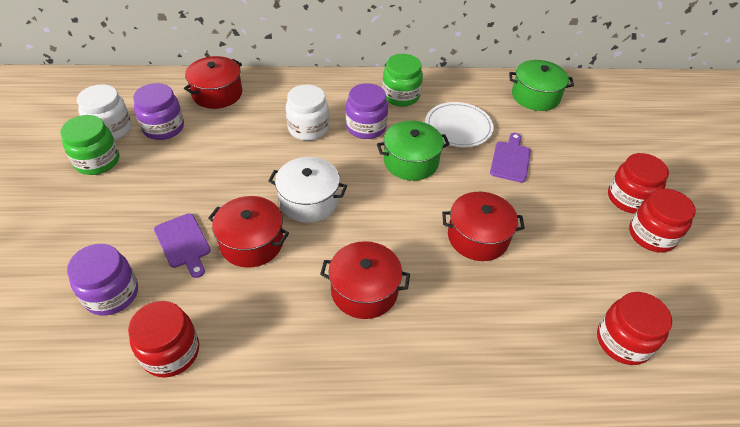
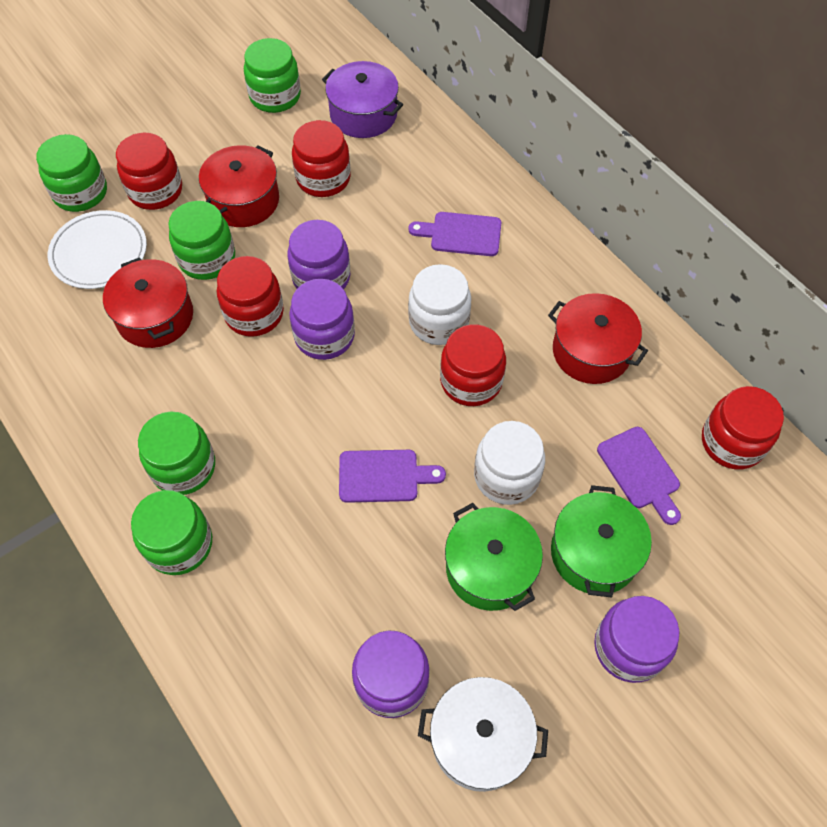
green jar: [60,115,119,175] [382,54,423,106] = 2 -> [36,134,107,212] [131,490,212,575] [138,412,215,495] [168,201,235,280] [244,38,301,113] = 5
purple cutting board: [154,213,211,278] [490,133,531,183] = 2 -> [339,450,446,503] [409,212,501,256] [597,427,681,525] = 3
purple jar: [67,244,138,316] [133,83,184,140] [346,83,388,139] = 3 -> [287,220,350,289] [289,279,355,360] [352,631,430,718] [594,596,679,683] = 4
purple pot: none = 0 -> [322,61,403,138] = 1
red jar: [128,301,199,378] [597,292,672,365] [608,153,669,214] [629,189,696,253] = 4 -> [116,132,182,210] [217,256,284,337] [292,120,351,197] [440,324,506,406] [702,386,784,470] = 5
red pot: [184,56,242,109] [208,196,289,268] [320,241,410,319] [442,192,525,261] = 4 -> [103,257,193,348] [199,145,279,227] [548,293,648,384] = 3

